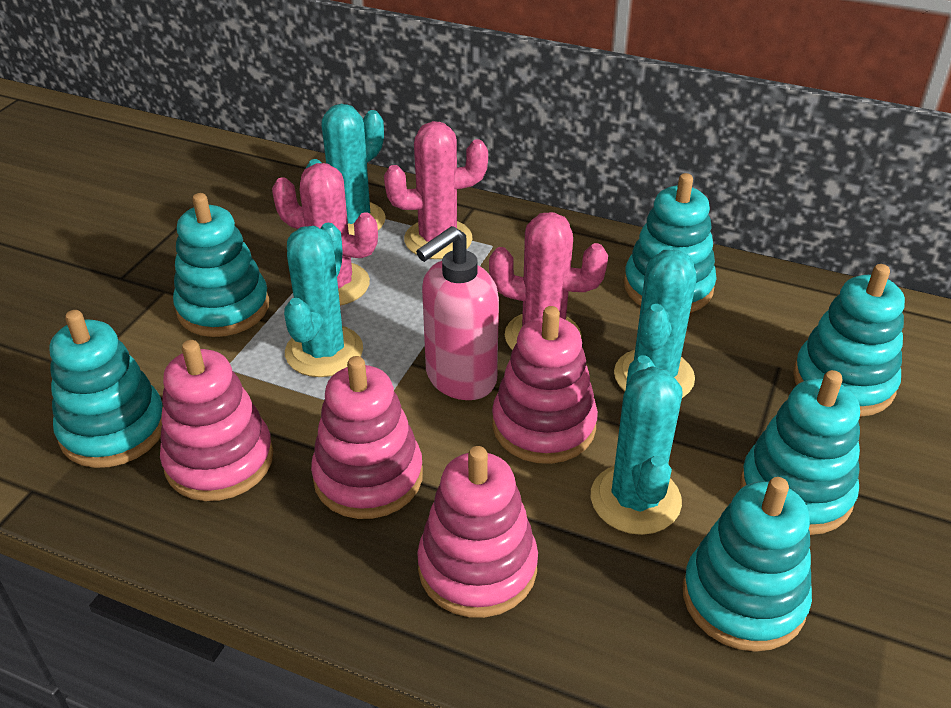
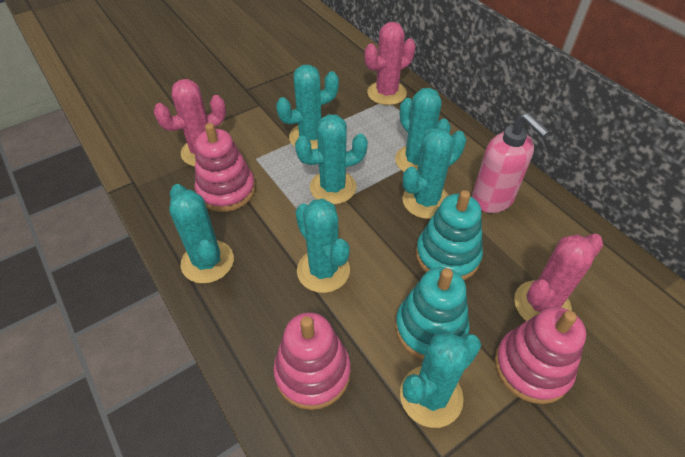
pink stacking toy: [160,340,273,501] [311,356,423,519] [417,446,538,618] [492,306,598,464] = 4 -> [195,123,255,212] [273,312,351,410] [495,307,586,404] = 3
turquoise cactus: [284,223,363,377] [305,104,386,235] [591,356,683,535] [614,250,696,398] = 4 -> [169,184,234,284] [276,65,339,149] [295,114,368,204] [295,199,350,293] [395,88,451,172] [400,331,481,428] [402,128,466,219] = 7
turquoise stacking toy: [50,310,163,468] [173,193,269,337] [624,173,717,313] [683,477,812,652] [740,370,860,535] [793,264,905,417] = 6 -> [395,267,469,360] [416,190,483,280] = 2

